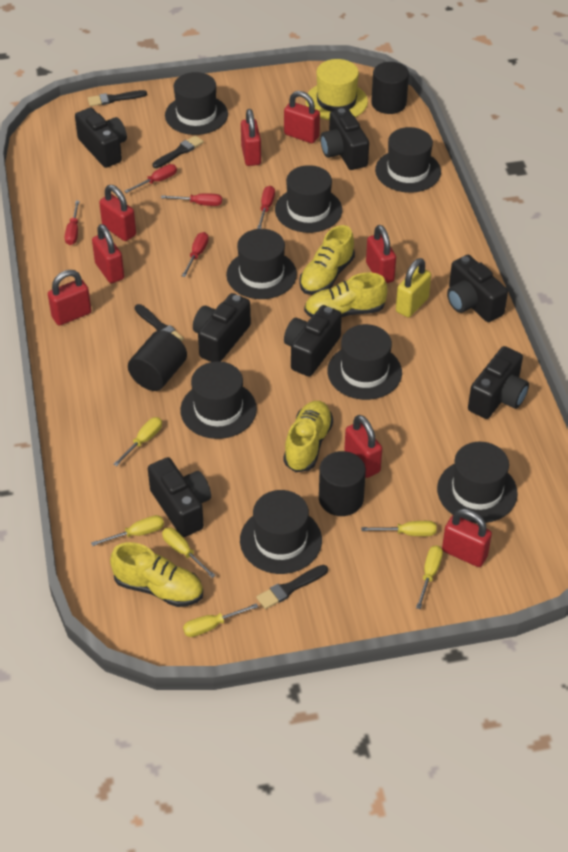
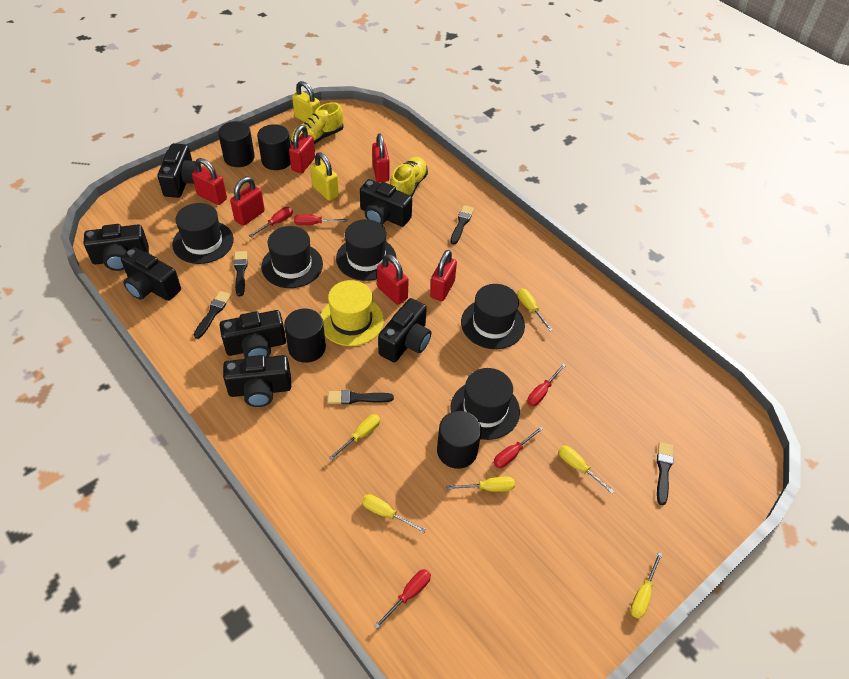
black brush: [88,90,147,106] [135,304,184,341] [152,135,204,168] [256,565,328,609] = 4 -> [194,291,231,339] [234,251,248,296] [328,390,394,404] [450,205,474,244] [657,442,674,505] = 5
black cylinder: [128,330,187,391] [319,451,366,516] [371,62,409,114] = 3 -> [218,121,255,167] [257,124,291,170] [284,309,326,363] [437,411,482,469] = 4
black hat: [165,72,228,135] [180,361,257,439] [226,229,297,299] [240,490,322,574] [275,165,342,233] [327,324,402,400] [375,127,441,193] [437,442,518,523] = 8 -> [172,203,234,264] [261,226,323,288] [336,219,397,281] [450,368,520,440] [461,284,525,349] = 5
red padlock: [48,270,91,326] [92,224,124,283] [99,185,136,241] [241,109,261,166] [284,91,320,143] [344,415,382,478] [366,225,396,283] [442,509,492,567] = 8 -> [192,158,227,205] [230,177,265,226] [289,125,315,173] [372,134,390,182] [377,254,409,305] [430,250,457,301] = 6
yellow padlock: [396,258,431,317] = 1 -> [292,81,320,122] [310,152,339,201] = 2
yellow shoe: [110,542,203,607] [283,401,333,472] [299,225,355,295] [304,272,387,317] = 4 -> [290,102,344,145] [390,157,428,197] = 2

